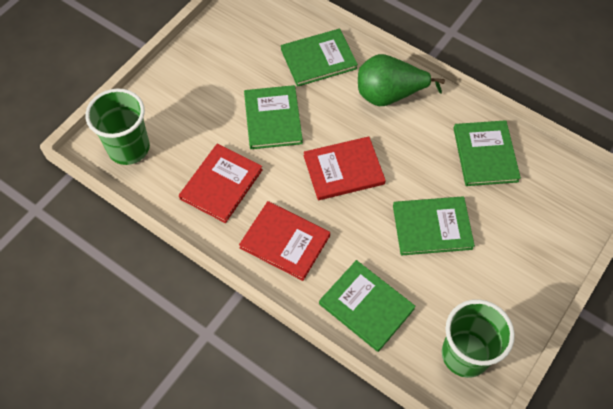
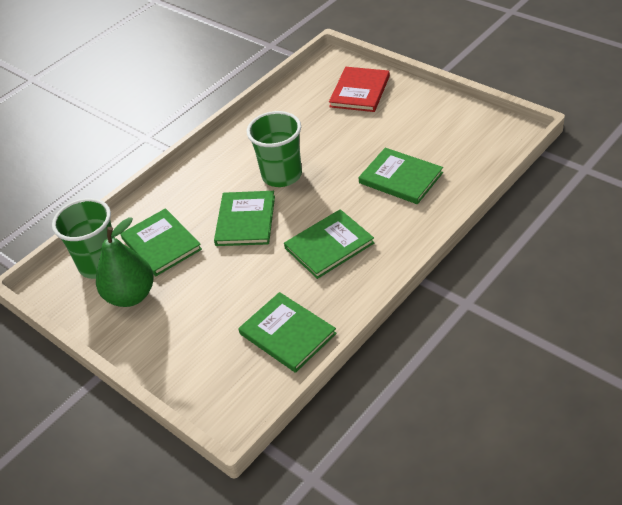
red book: [179,144,263,223] [239,201,330,281] [304,136,386,200] = 3 -> [329,67,390,112] = 1

